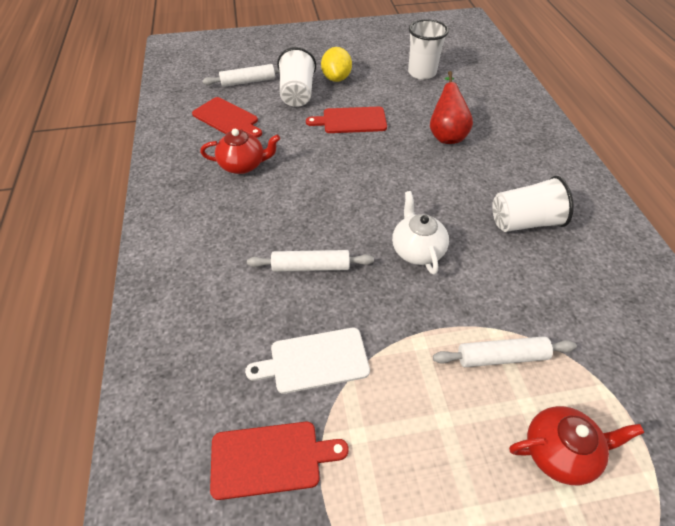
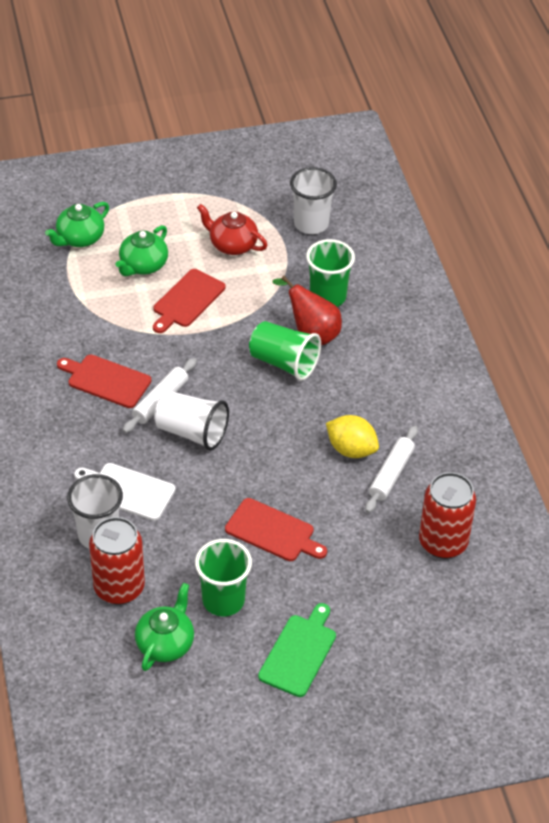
green cup: none = 0 -> [195,539,252,616] [249,321,321,381] [306,239,355,307] = 3
green cutting board: none = 0 -> [258,603,336,697] = 1
green teapot: none = 0 -> [45,202,109,247] [116,225,168,276] [135,583,194,671] = 3
red can: none = 0 -> [89,517,145,605] [419,472,476,559] = 2
red teapot: [200,129,280,174] [509,406,644,485] = 2 -> [197,204,268,255] = 1
white rolling pin: [202,64,280,87] [247,250,374,272] [433,336,577,367] = 3 -> [123,358,197,433] [365,426,418,513] = 2
white teapot: [392,191,449,275] = 1 -> none = 0

